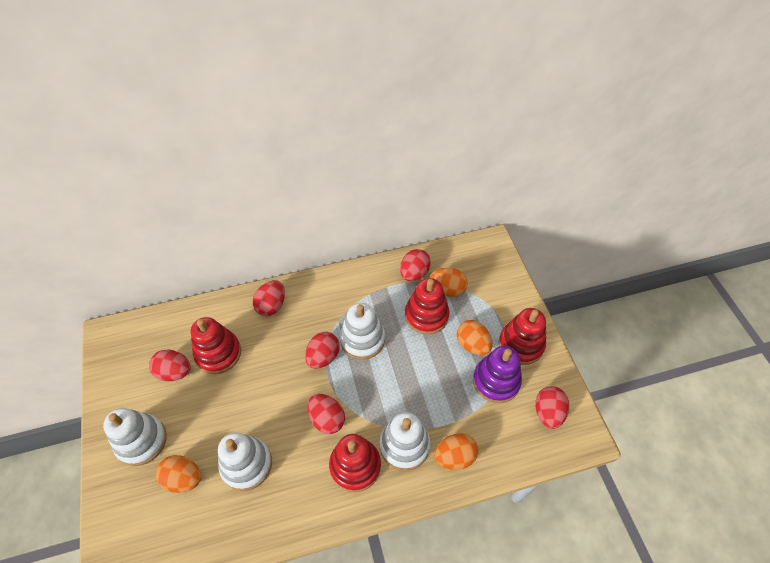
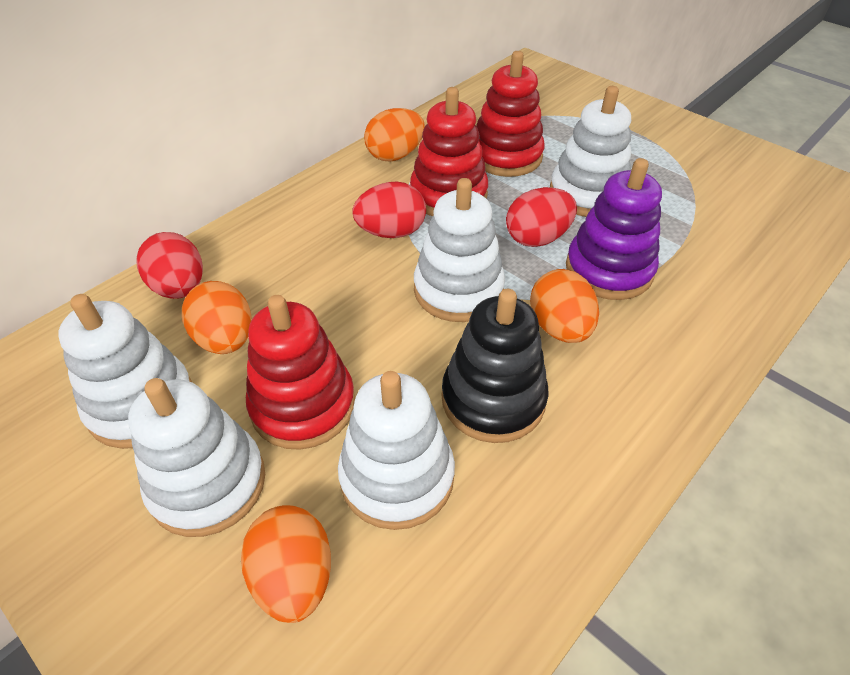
black stacking toy: none = 0 -> [442,289,549,443] = 1
red egg: [149,349,190,381] [253,280,285,316] [305,332,340,369] [308,394,345,434] [400,249,431,281] [535,386,569,429] = 6 -> [136,232,203,299] [353,181,426,238] [506,187,577,247] = 3
red stacking toy: [191,317,241,374] [329,434,381,492] [405,278,450,335] [499,308,546,365] = 4 -> [246,295,355,450] [410,87,488,216] [476,51,545,177] = 3
white stacking toy: [103,408,167,466] [218,432,272,491] [340,303,385,360] [379,412,430,471] = 4 -> [58,294,193,449] [128,378,265,537] [338,371,455,530] [414,178,505,322] [550,86,631,217] = 5

